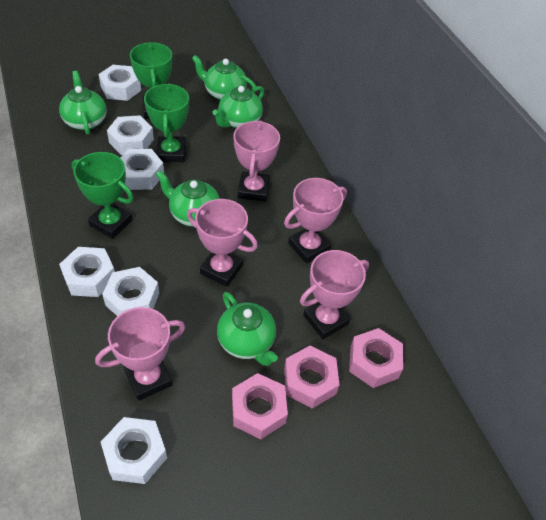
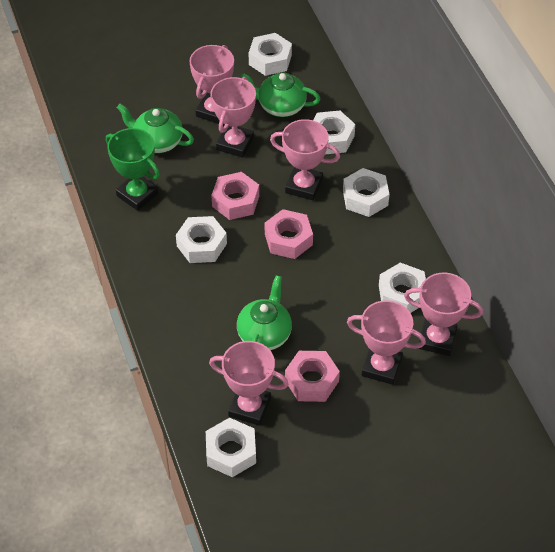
green teapot: [59,71,107,135] [156,170,220,227] [192,55,256,100] [213,86,264,128] [217,292,278,366] = 5 -> [117,104,194,153] [237,275,292,350] [240,72,320,117] = 3
green trophy: [72,152,134,239] [130,42,172,119] [144,84,189,162] = 3 -> [106,128,160,211] = 1
pink trophy: [95,307,185,401] [187,199,258,287] [234,120,280,202] [284,178,347,263] [300,250,369,339] = 5 -> [189,45,234,124] [209,341,289,426] [210,77,256,158] [270,119,340,200] [347,300,426,385] [404,272,483,356] = 6

